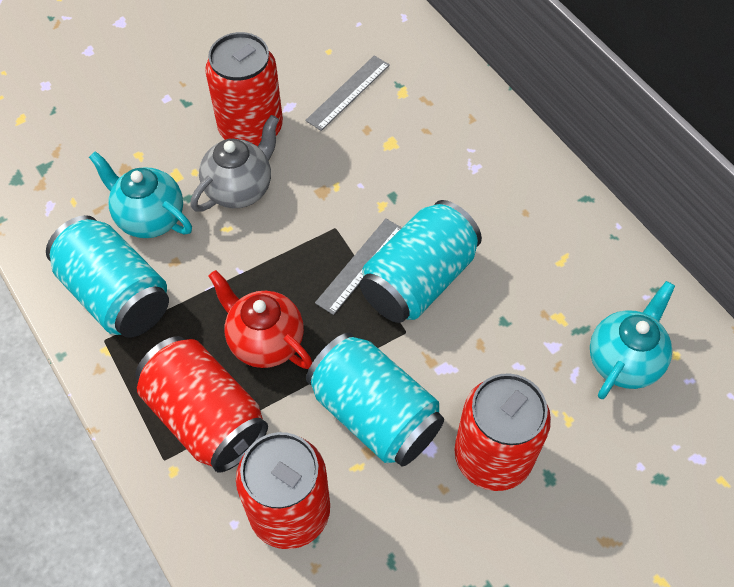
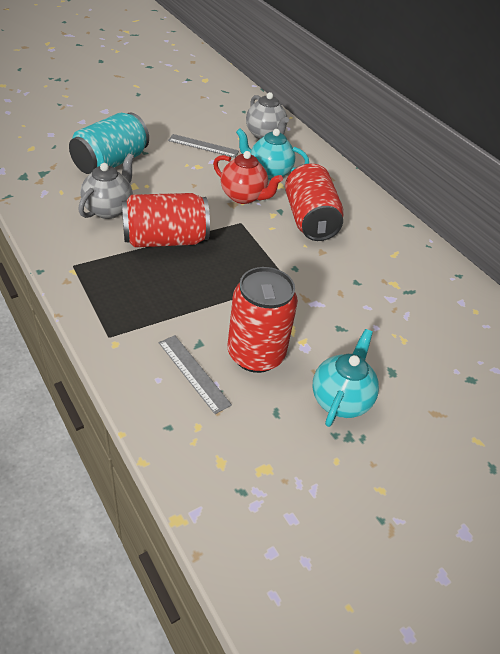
grey teapot: [190,115,279,212] = 1 -> [78,153,134,219] [246,92,289,140] = 2
red can: [135,336,268,472] [205,32,283,146] [236,432,330,549] [454,373,551,491] = 4 -> [122,193,210,248] [228,267,298,373] [285,163,344,241] = 3
turquoise can: [46,215,169,338] [306,333,444,466] [360,200,482,323] = 3 -> [69,112,149,174] = 1

